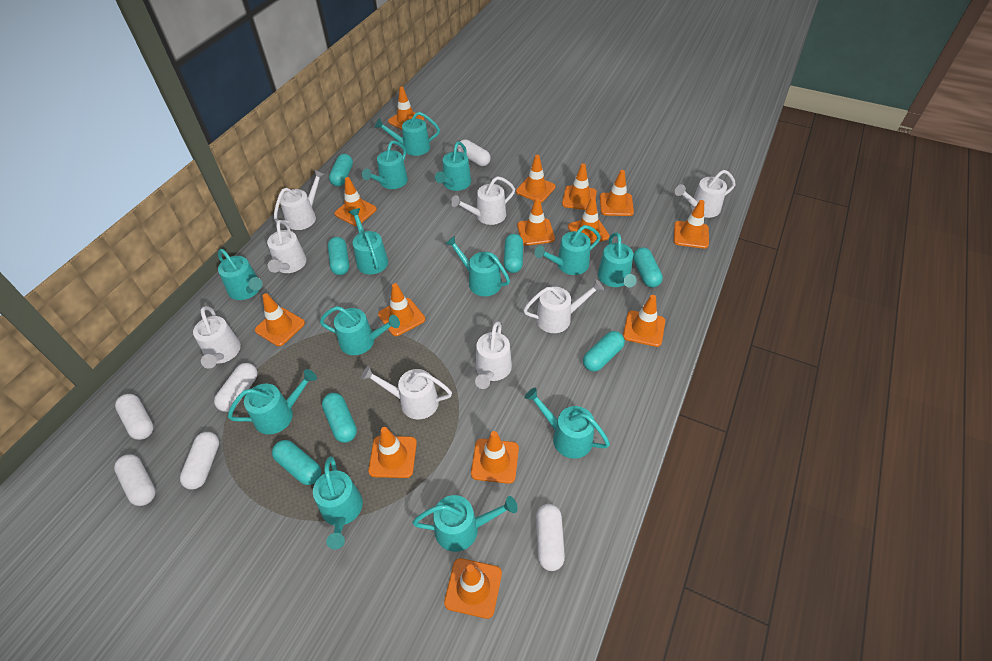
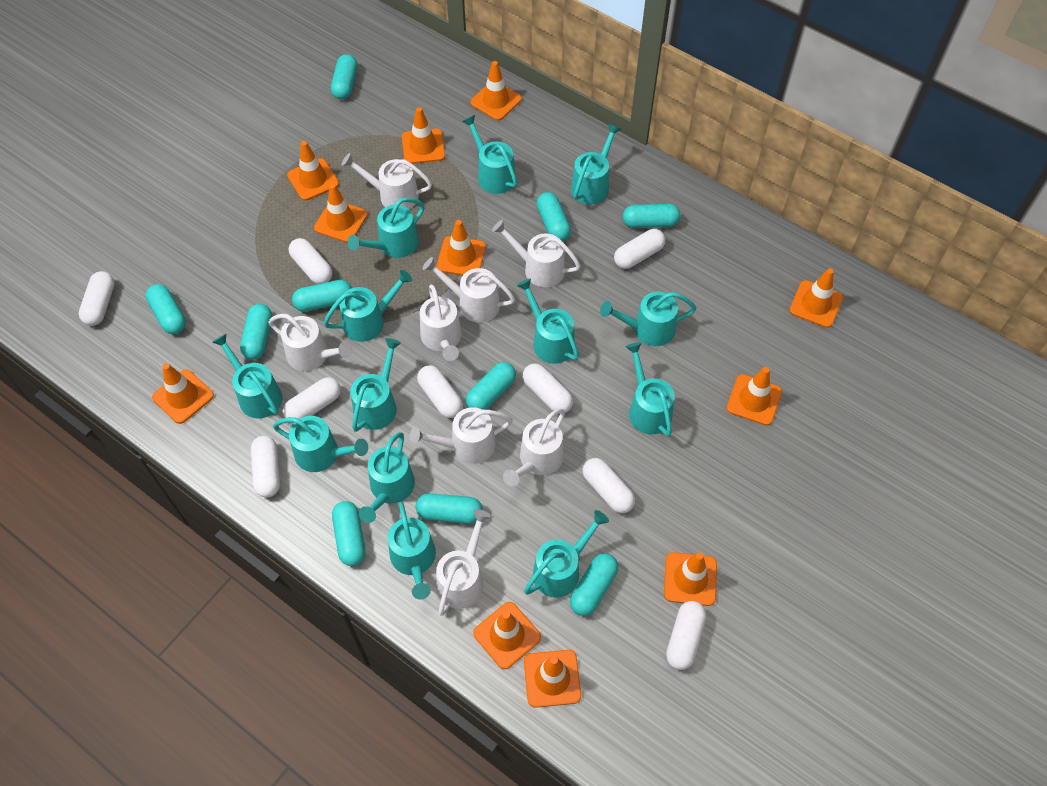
orange traffic cone: [255,293,305,346] [334,177,377,226] [368,427,417,478] [378,283,425,336] [388,87,424,130] [444,558,502,619] [471,431,519,484] [516,155,556,203] [517,197,555,246] [562,163,597,210] [568,197,610,244] [600,170,634,216] [623,295,665,347] [674,200,709,249] = 14 -> [152,363,214,424] [287,141,339,201] [314,184,367,243] [402,107,445,164] [437,220,486,276] [470,61,522,120] [473,602,541,669] [524,650,581,708] [664,552,717,606] [727,367,782,426] [789,268,843,328] = 11
turquoise capsule: [272,440,321,485] [322,393,357,443] [328,237,349,275] [329,154,353,186] [504,234,523,273] [583,331,625,372] [633,248,663,287] = 7 -> [146,284,186,334] [240,304,272,360] [292,280,352,312] [331,54,358,99] [332,501,365,566] [416,493,483,524] [466,362,516,410] [536,192,571,241] [570,553,618,616] [623,204,680,228] = 10
white capsule: [114,454,156,506] [115,394,154,440] [180,432,219,490] [214,363,258,412] [457,139,491,166] [536,504,565,571] = 6 -> [79,271,115,326] [251,436,280,498] [283,377,341,424] [288,238,332,284] [417,365,463,418] [522,364,573,413] [582,458,635,513] [614,229,665,269] [666,601,706,670] = 9

